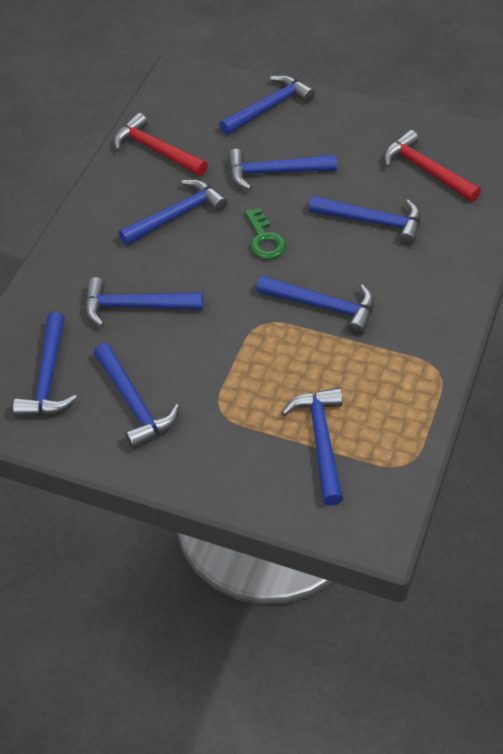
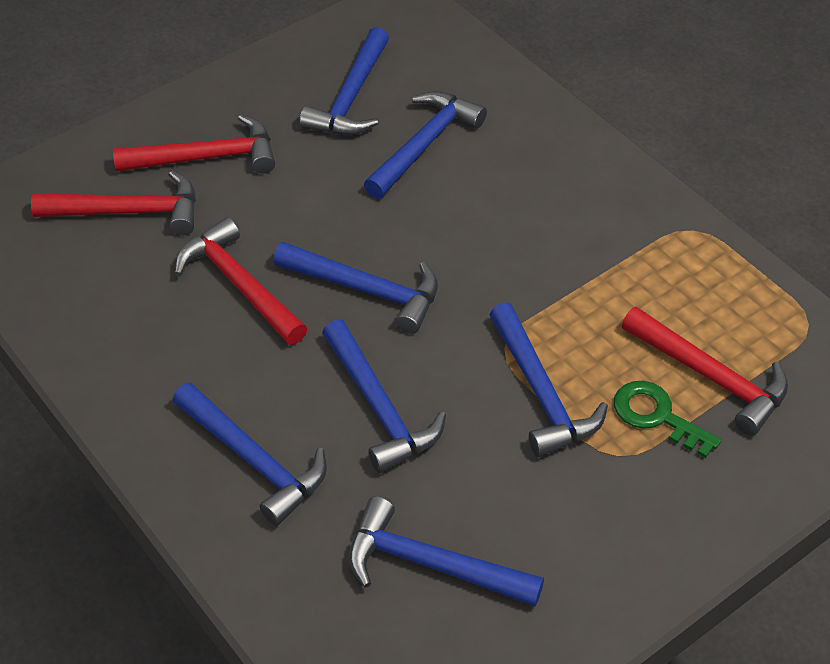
blue hammer: [13,312,77,417] [85,277,203,327] [94,343,180,449] [118,179,227,245] [219,75,315,135] [228,149,337,190] [257,276,374,335] [281,388,343,505] [309,196,421,246] = 9 -> [173,382,327,526] [273,242,438,334] [299,27,389,135] [322,319,446,473] [349,496,544,607] [364,91,487,199] [490,302,608,457] = 7
red hammer: [113,113,208,176] [383,130,481,202] = 2 -> [31,171,196,235] [113,115,275,174] [175,217,307,345] [622,307,788,435] = 4

